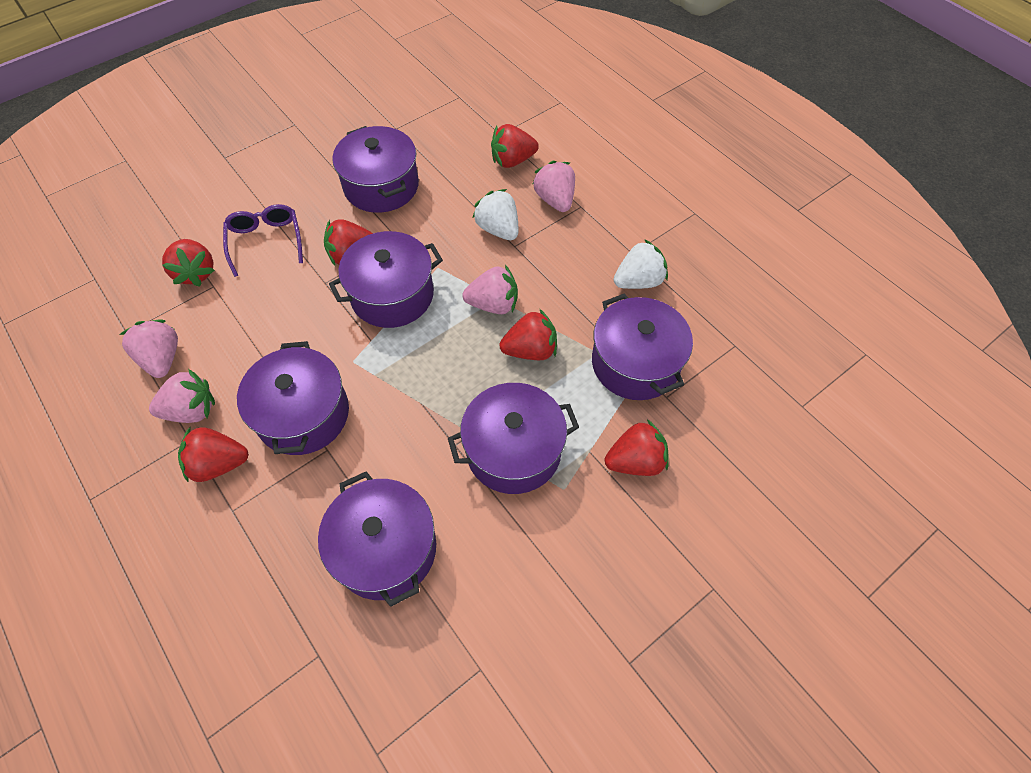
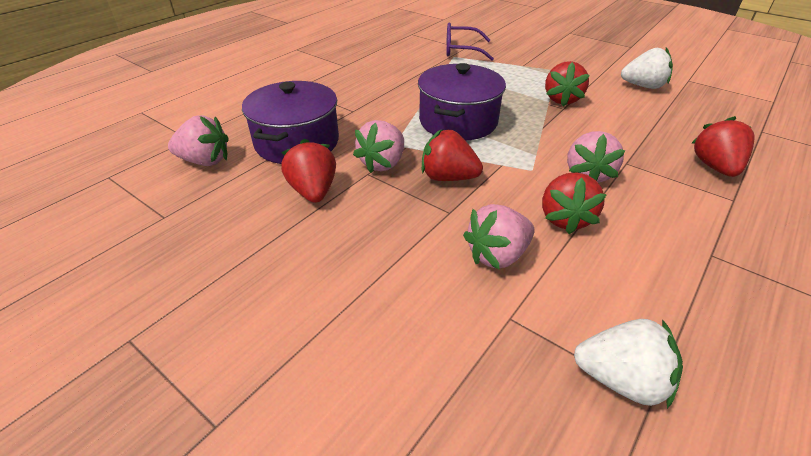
purple pot: [237,341,349,455] [318,471,436,607] [329,231,443,328] [332,126,419,213] [448,383,579,494] [592,294,693,400] = 6 -> [242,81,339,164] [418,63,506,141] = 2
red strawberry: [162,239,215,287] [178,427,249,482] [324,219,373,265] [491,124,539,168] [499,309,557,360] [605,419,669,476] = 6 -> [281,139,336,203] [422,129,483,181] [542,172,607,234] [545,61,590,106] [692,116,755,177] = 5

